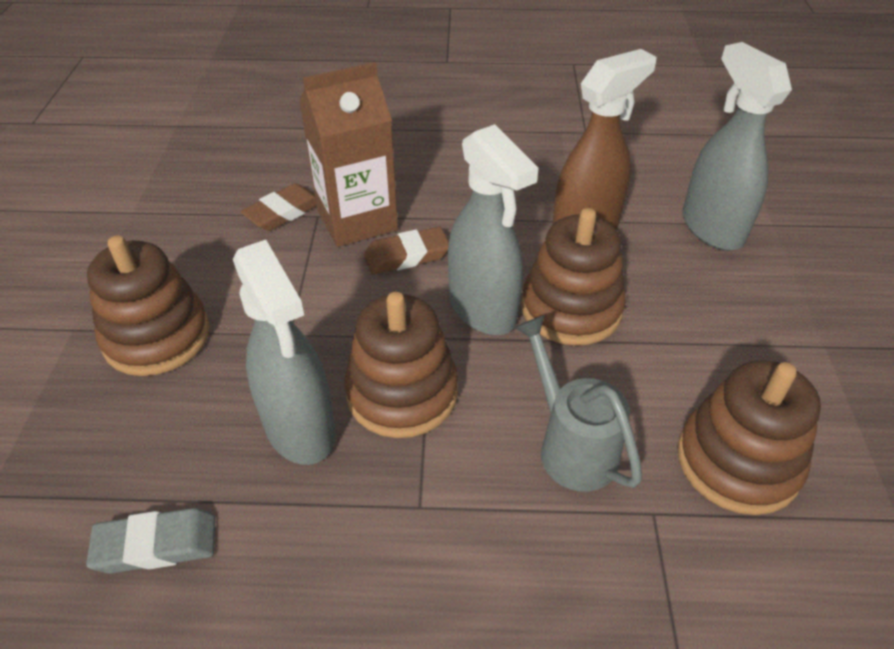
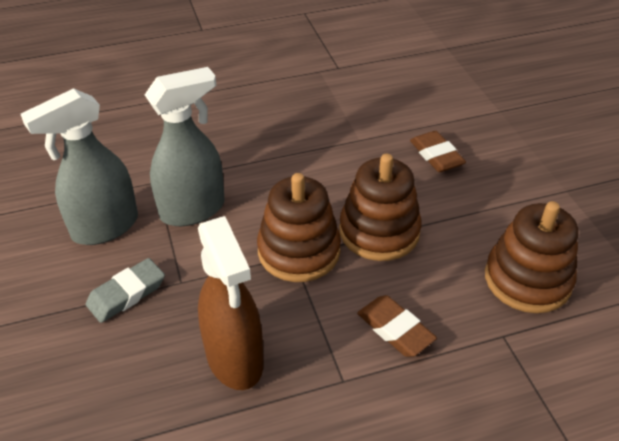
brown carton: [299,62,398,247] = 1 -> none = 0
brown stacking toy: [87,235,210,376] [344,292,458,438] [521,208,626,346] [677,360,821,515] = 4 -> [257,173,341,282] [339,154,422,261] [485,201,578,313] = 3
grey spray bottle: [233,240,336,465] [448,124,538,335] [682,42,792,251] = 3 -> [21,88,138,245] [145,67,225,226] = 2
grey watering can: [514,315,642,492] = 1 -> none = 0

